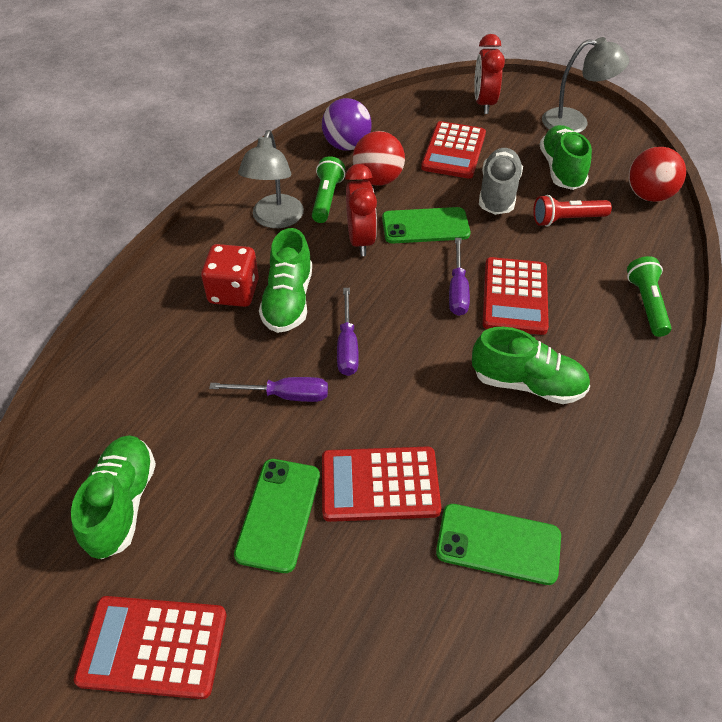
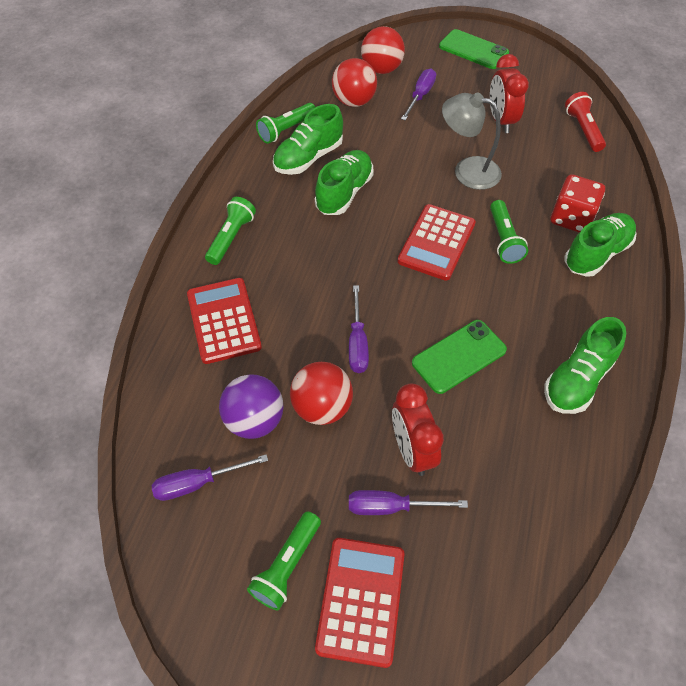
green flashlight: [312,156,345,223] [627,256,671,337] = 2 -> [205,197,256,265] [247,511,321,610] [256,103,315,144] [490,200,528,264] = 4
green phone: [234,459,320,573] [382,207,470,243] [436,504,561,585] = 3 -> [412,320,507,394] [439,29,509,69] = 2
grey lamp: [238,130,304,228] [542,37,629,133] = 2 -> [442,92,502,190] = 1
grey shoe: [479,148,523,215] = 1 -> none = 0
purple screwdriver: [209,377,328,402] [337,288,359,376] [449,238,470,316] = 3 -> [152,454,268,501] [349,285,369,373] [349,490,468,515] [401,69,436,121] = 4
red ball: [353,131,405,186] [629,147,686,202] = 2 -> [290,362,353,425] [332,58,377,107] [361,26,405,74] = 3
red calculator: [74,596,226,699] [322,446,441,522] [421,121,486,179] [482,257,549,335] = 4 -> [187,278,262,364] [315,538,405,668] [397,204,476,281] = 3

